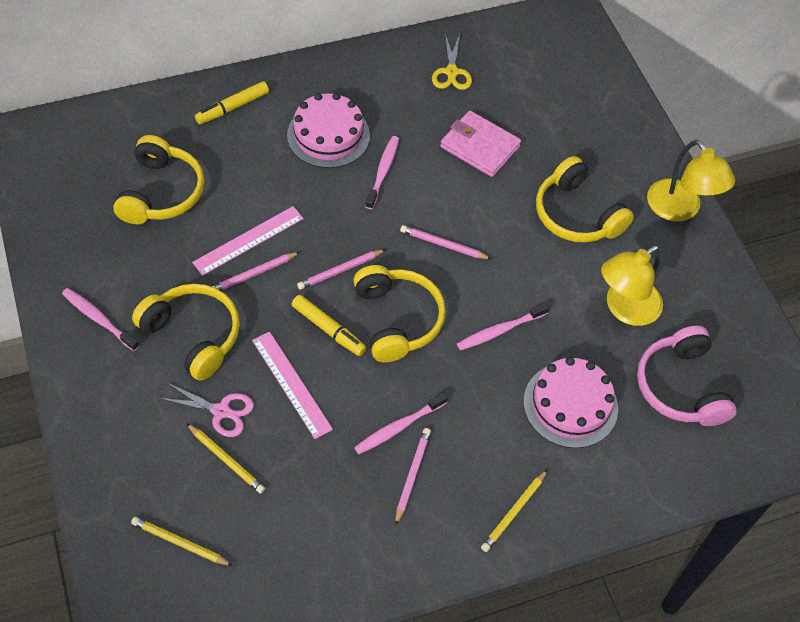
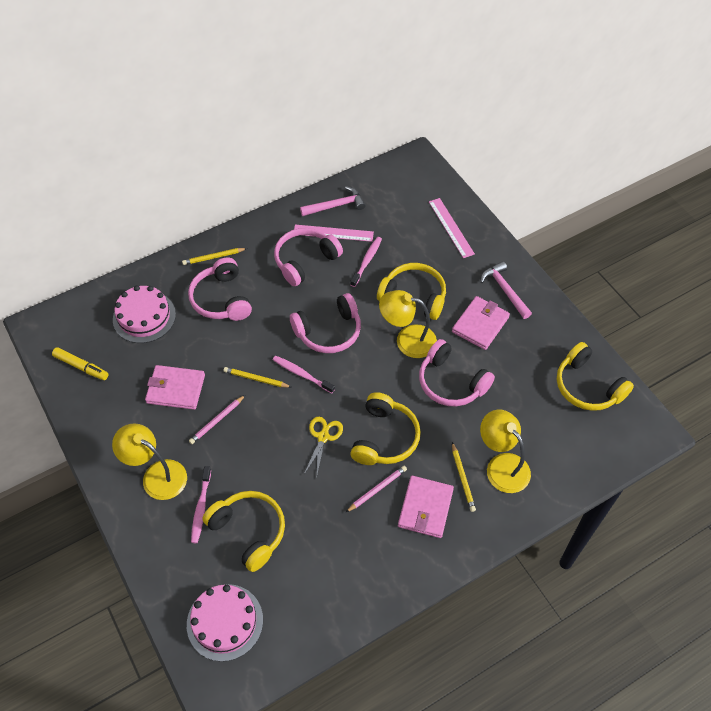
pink hammer: none = 0 -> [300,186,366,216] [480,261,532,319] = 2
pink headphones: [637,326,737,426] = 1 -> [188,258,252,321] [274,228,343,286] [290,293,361,353] [419,339,495,406] = 4
pink pencil: [212,252,300,291] [297,249,386,290] [395,428,431,526] [400,225,491,259] = 4 -> [189,395,245,444] [346,466,407,512] = 2
pink scissors: [159,382,254,437] = 1 -> none = 0
pink toothbrush: [62,288,139,351] [354,392,448,454] [365,136,399,209] [457,303,549,350] = 4 -> [191,466,211,543] [273,355,335,393] [350,237,382,287] = 3
pink wallet: [440,111,521,177] = 1 -> [145,365,205,410] [398,476,454,538] [452,296,510,350] = 3
yellow lamp: [601,245,663,326] [647,140,735,222] = 2 -> [112,423,187,500] [379,290,437,358] [480,409,531,493] = 3
yellow marker: [195,81,269,125] [291,295,366,356] = 2 -> [52,347,109,380] = 1

